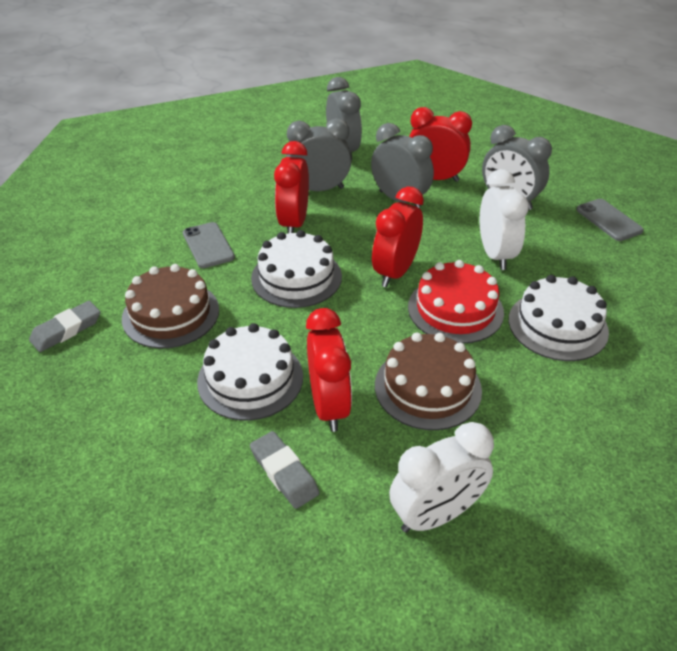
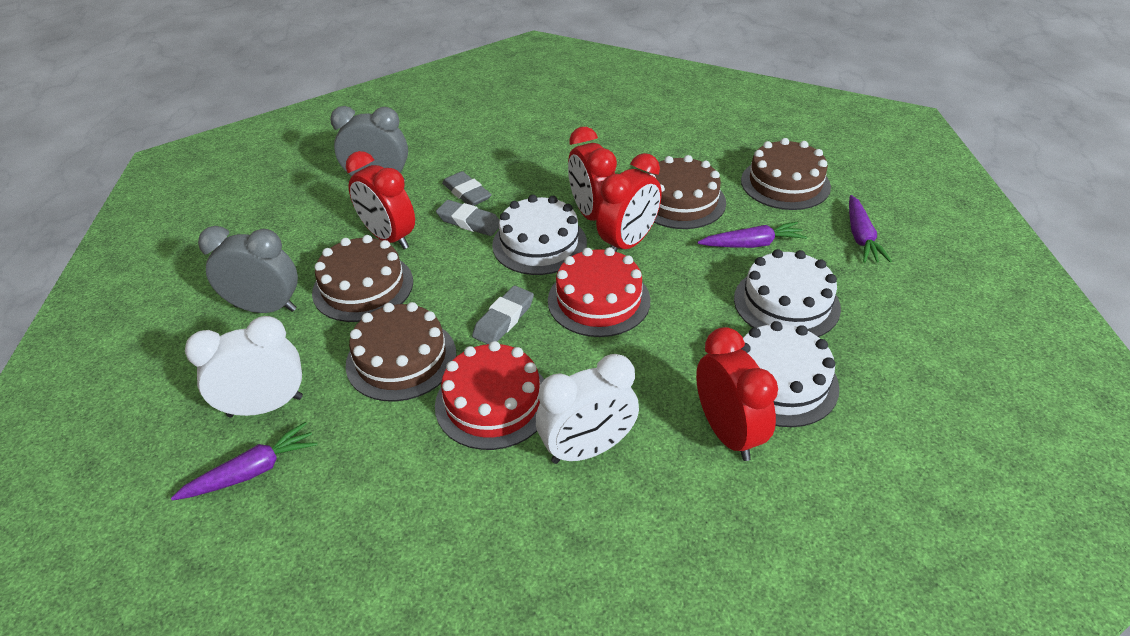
brown cake: [122,264,219,348] [375,333,482,430] = 2 -> [312,235,413,322] [345,302,456,402] [647,155,726,229] [741,138,831,210] = 4
grey clock: [286,118,352,191] [326,77,362,160] [371,123,434,208] [482,125,552,210] = 4 -> [198,226,298,313] [330,106,408,181] = 2
grey eraser: [29,301,100,352] [250,431,320,509] = 2 -> [436,200,499,236] [442,171,492,206] [472,286,534,344] = 3
grey phone: [183,222,235,268] [576,199,644,241] = 2 -> none = 0
purple carrot: none = 0 -> [171,422,318,501] [697,222,807,248] [849,195,892,263] = 3
red cake: [408,260,504,344] = 1 -> [435,341,545,450] [548,247,651,337] = 2

